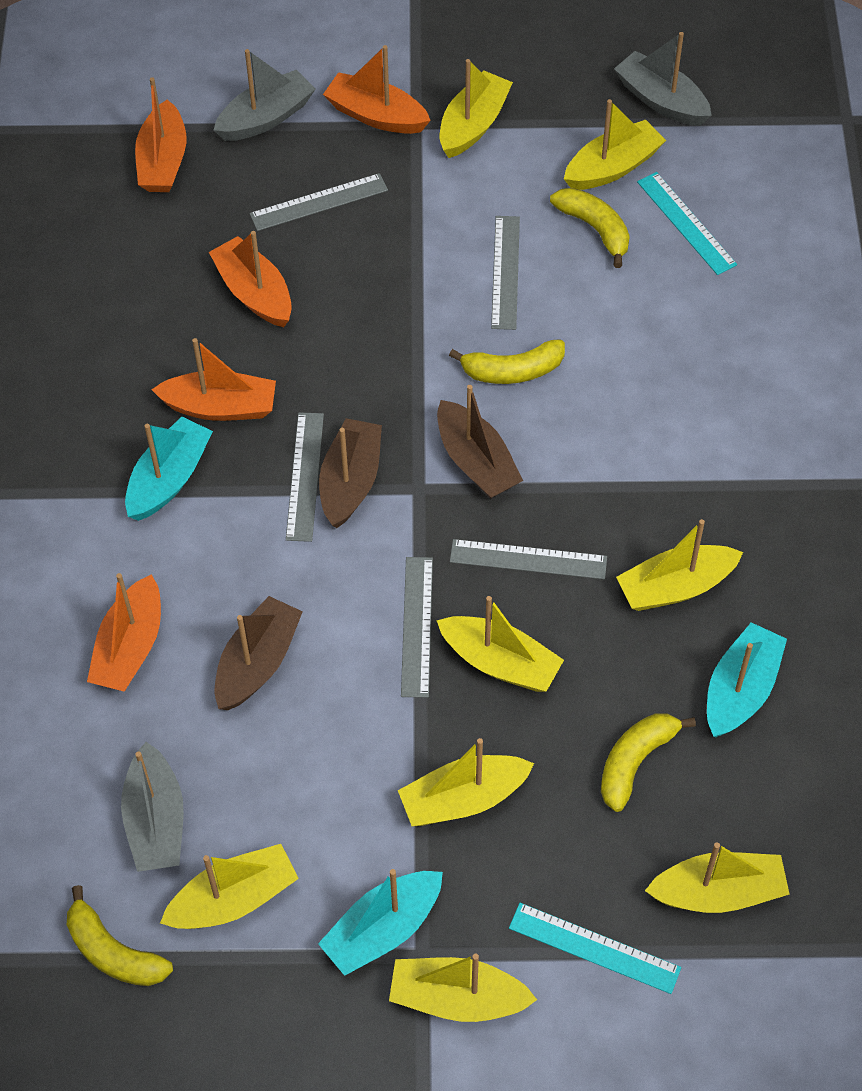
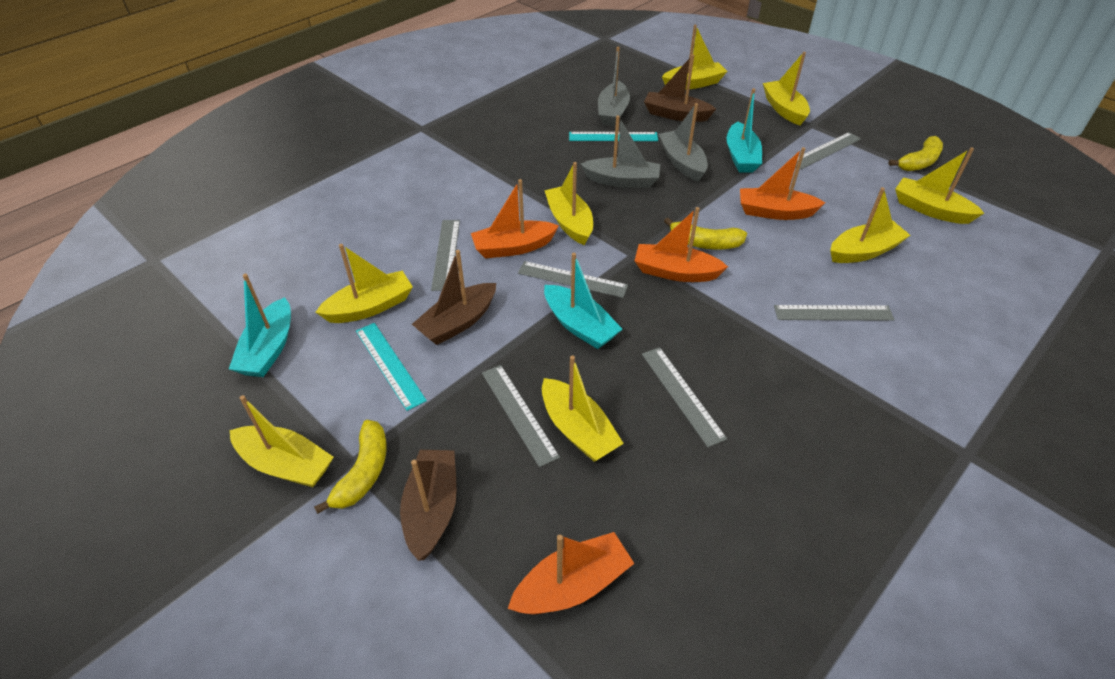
grey ruler: [249,173,388,231] [286,412,324,542] [401,557,433,698] [450,539,607,579] [491,216,520,330] = 5 -> [431,220,460,291] [482,365,560,467] [518,261,628,298] [642,347,727,447] [774,305,895,321] [796,132,861,169] = 6
orange boat: [87,573,161,692] [135,77,187,192] [151,338,276,421] [209,231,292,327] [323,45,431,134] = 5 -> [471,179,559,259] [508,532,635,615] [635,207,728,282] [740,147,825,220] = 4
yellow banana: [67,885,173,986] [449,339,565,384] [550,188,630,268] [601,713,696,812] = 4 -> [314,420,386,514] [664,217,747,250] [889,136,943,171] = 3

